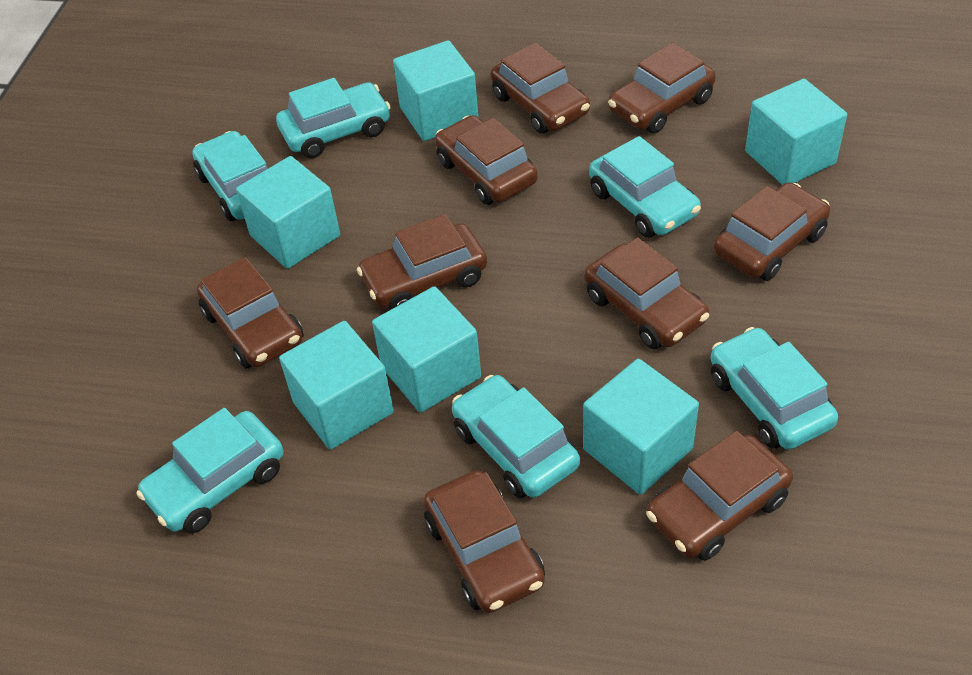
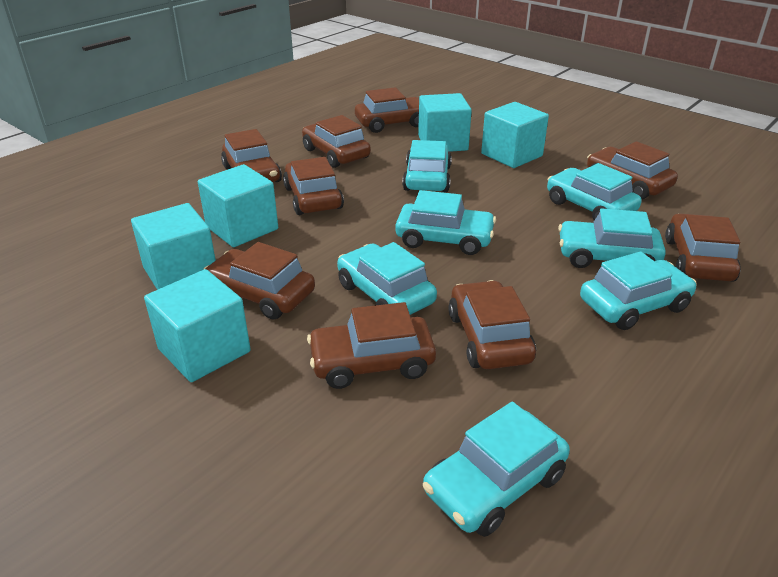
turquoise car: [136,408,283,534] [193,131,268,221] [276,78,391,158] [452,375,580,498] [589,136,701,238] [711,327,838,450] = 6 -> [337,242,437,315] [395,190,496,255] [402,140,452,192] [423,402,570,537] [547,163,641,220] [558,209,666,268] [580,251,697,330] = 7
turquoise cube: [236,156,340,269] [279,321,394,450] [372,286,481,413] [393,40,478,141] [583,359,699,495] [745,79,847,185] = 6 -> [131,203,216,290] [144,269,250,382] [198,164,278,247] [418,93,472,152] [481,102,549,168] = 5

